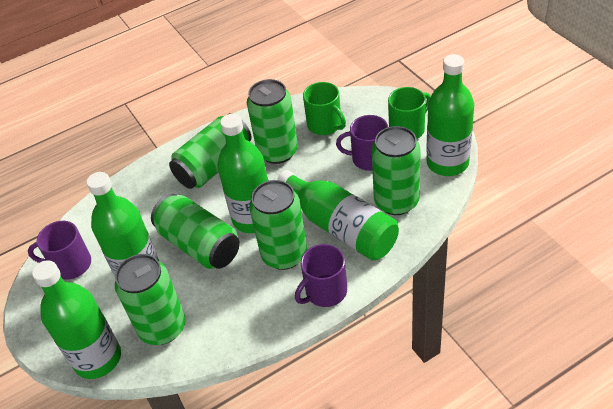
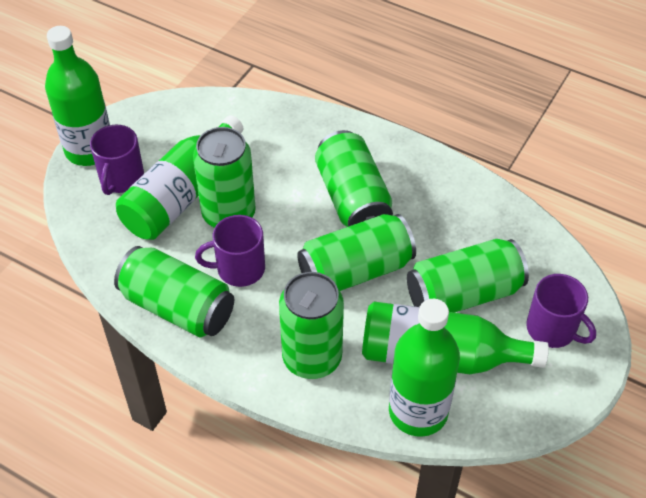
green bottle: [32,260,121,379] [87,172,160,276] [217,114,268,233] [277,170,399,261] [426,54,474,176] = 5 -> [45,26,110,166] [116,115,243,240] [362,301,549,374] [389,299,460,437] = 4
green mug: [303,82,346,135] [388,87,431,139] = 2 -> none = 0

